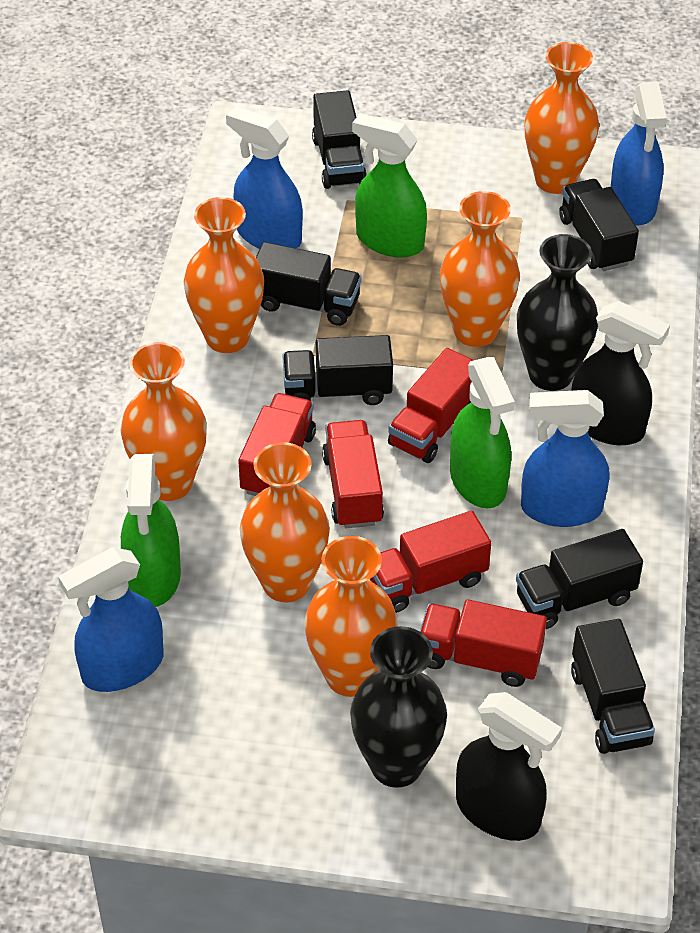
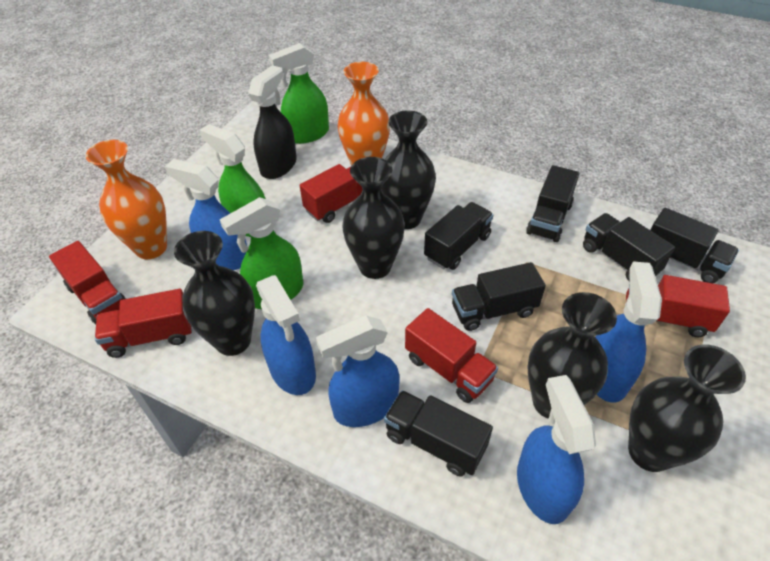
black spray bottle: [456,692,562,841] [571,301,670,445] = 2 -> [248,65,297,179] = 1
black vase: [350,626,447,788] [517,234,598,391] = 2 -> [174,231,255,356] [342,157,405,279] [381,110,436,229] [528,292,617,419] [628,345,746,472] = 5
blue spray bottle: [59,547,164,692] [226,106,303,249] [521,390,609,527] [611,82,667,226] = 4 -> [165,159,247,270] [256,275,316,395] [316,315,400,427] [517,375,596,524] [595,261,662,403] = 5
orange vase: [121,342,207,501] [184,197,264,353] [240,442,330,603] [304,536,398,697] [440,191,520,347] [525,42,599,194] = 6 -> [85,140,167,259] [338,62,390,166] = 2

